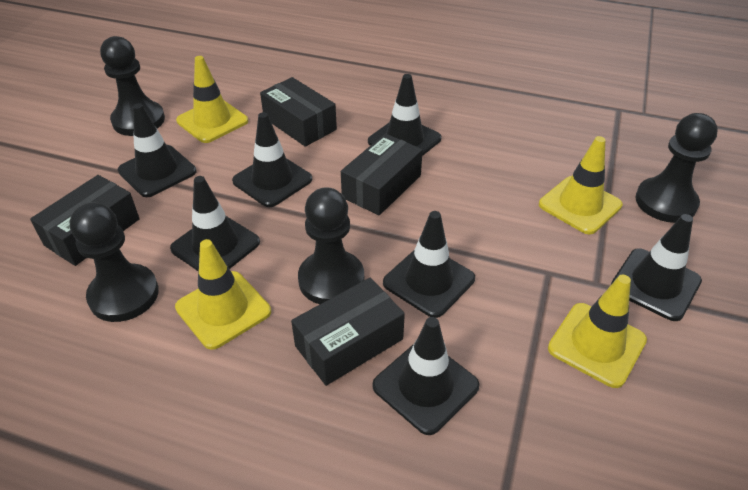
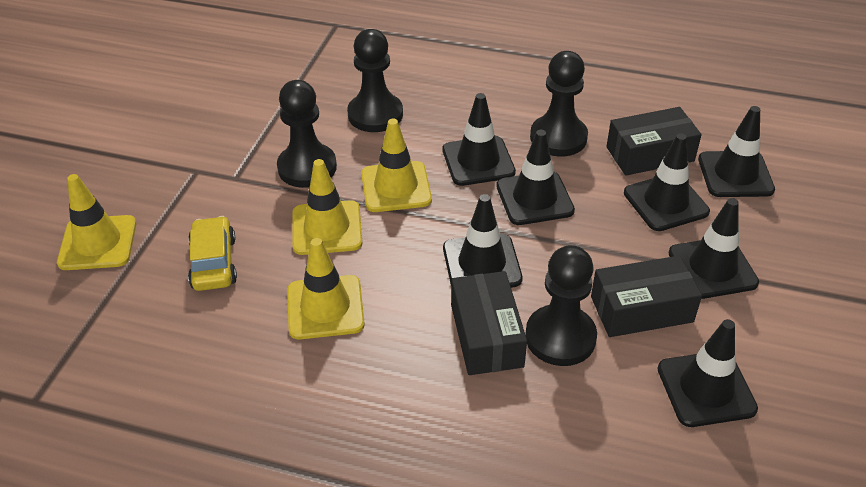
black box: [30,175,140,266] [260,77,337,147] [291,278,405,386] [341,133,423,216] = 4 -> [451,271,527,375] [591,256,702,337] [606,107,702,176] = 3
yellow car: none = 0 -> [188,216,237,291] = 1

